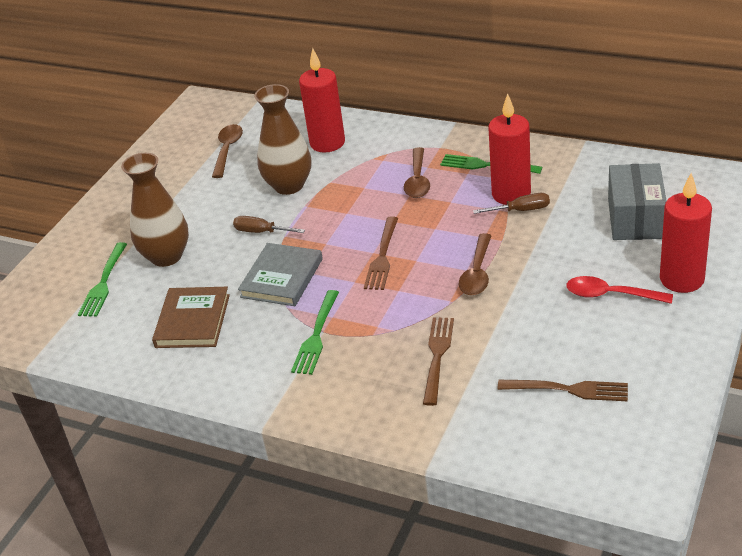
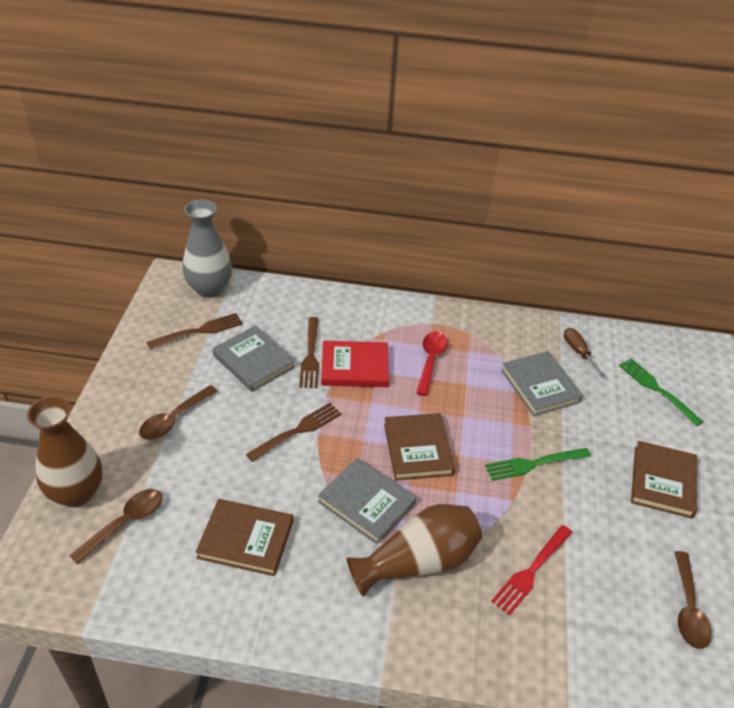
brown book: [152,287,230,348] = 1 -> [196,499,293,576] [384,413,455,481] [631,441,697,519] = 3
brown screwdriver: [233,216,305,233] [473,193,550,214] = 2 -> [564,328,606,377] = 1
green fork: [78,242,127,317] [291,290,339,375] [440,154,542,174] = 3 -> [485,448,591,481] [619,358,703,427] = 2
grey book: [238,243,323,306] = 1 -> [213,325,295,392] [318,458,416,544] [501,351,583,416] = 3
grey box: [608,163,666,240] = 1 -> none = 0
grey vase: none = 0 -> [182,199,232,298] = 1
red book: none = 0 -> [321,341,389,387] = 1
red candle: [299,48,345,153] [488,94,531,205] [660,173,712,293] = 3 -> none = 0
red fork: none = 0 -> [491,525,573,616] = 1

